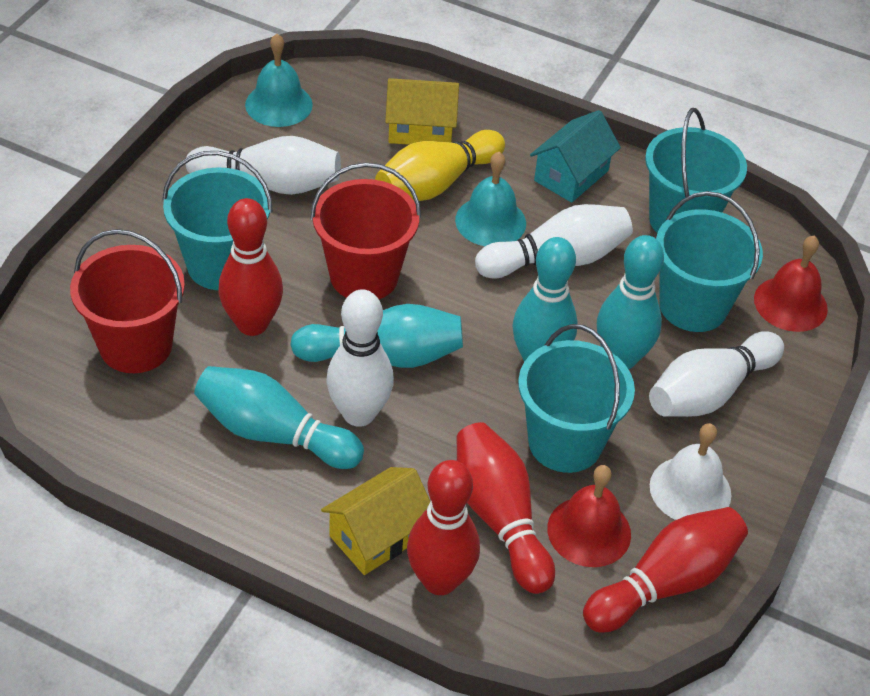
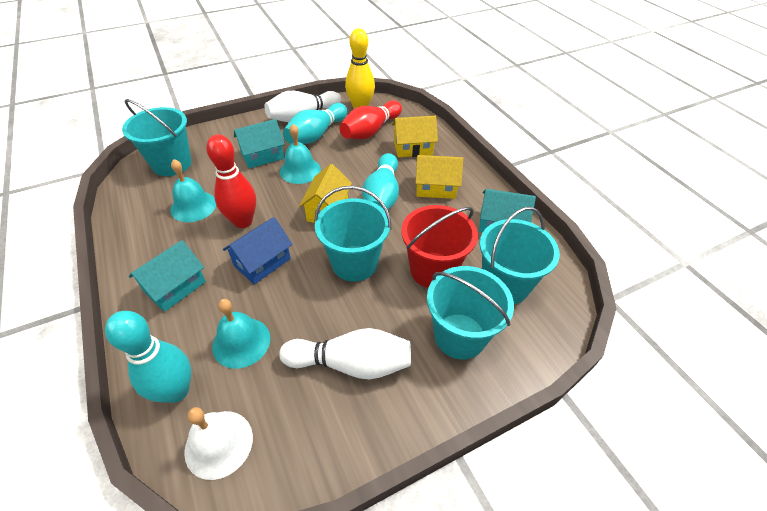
blue house: none = 0 -> [223,217,293,284] = 1
red bell: [547,465,631,567] [754,236,828,332] = 2 -> none = 0
red bowling pin: [218,198,283,336] [407,460,480,595] [456,422,555,594] [583,507,748,633] = 4 -> [206,134,256,228] [339,100,402,139] = 2
red bucket: [70,229,185,373] [310,162,421,299] = 2 -> [401,205,478,288] = 1
turquoise bell: [245,34,313,127] [455,152,526,246] = 2 -> [170,159,216,222] [212,299,270,369] [280,124,321,184] = 3
turquoise bowling pin: [194,366,364,469] [290,304,463,368] [513,237,578,361] [597,235,664,369] = 4 -> [105,311,191,403] [283,103,347,144] [362,153,399,210] = 3
turquoise house: [530,110,621,203] = 1 -> [129,240,206,312] [234,119,285,169] [479,189,536,232] = 3
white bowling pin: [185,136,341,195] [326,289,394,427] [475,204,633,278] [649,331,784,417] = 4 -> [264,91,341,122] [279,328,411,379] = 2
yellow house: [321,467,430,575] [385,78,459,145] = 2 -> [299,164,352,223] [392,116,438,157] [415,155,463,199] = 3

